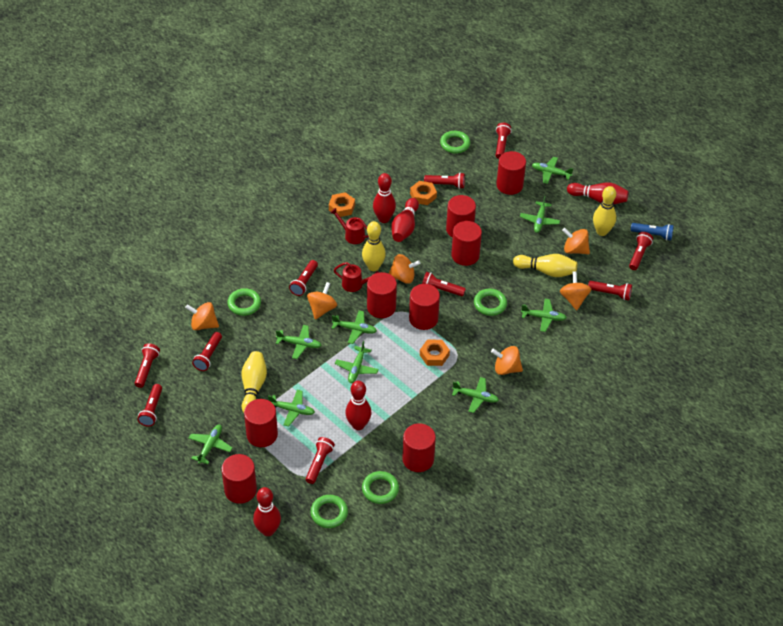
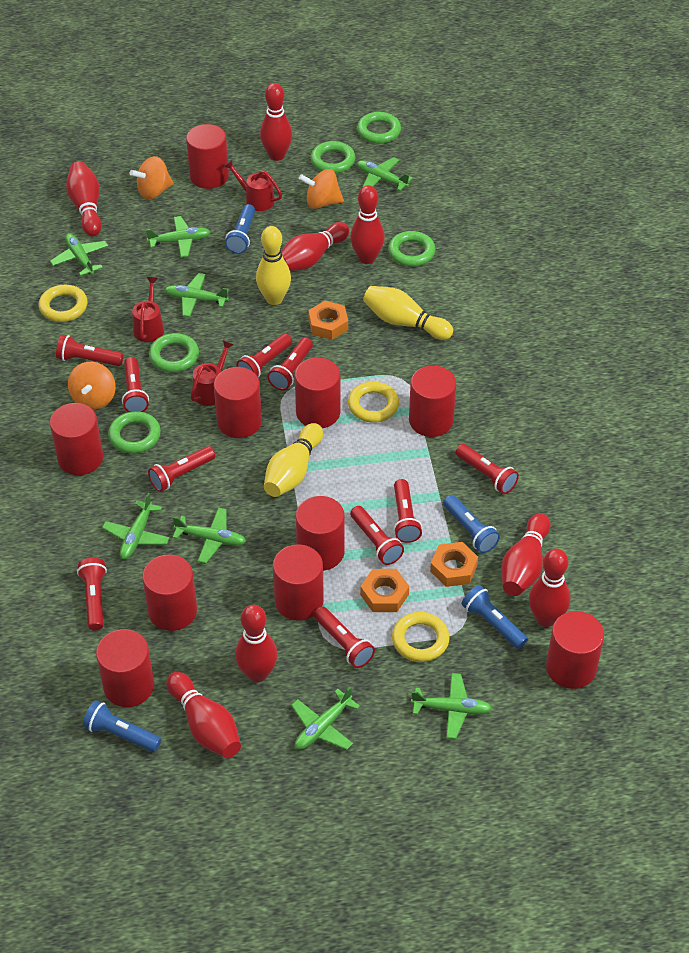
blue flashlight: [631,223,674,241] = 1 -> [83,700,161,752] [225,204,255,254] [443,495,500,553] [462,585,528,649] = 4
green plane: [189,425,232,464] [268,390,315,426] [276,325,322,359] [332,310,377,344] [335,341,379,383] [452,377,499,413] [520,196,560,233] [521,299,567,332] [532,157,573,184] = 9 -> [50,233,108,276] [102,493,170,559] [146,216,211,257] [164,273,229,317] [173,508,246,563] [291,687,360,750] [357,157,413,191] [411,673,492,739] = 8
orange spinning top: [185,302,219,330] [307,282,337,320] [388,254,420,284] [491,346,523,375] [560,271,591,310] [562,228,590,254] = 6 -> [68,362,116,409] [130,156,174,200] [299,169,344,209] = 3
red bowling pin: [253,487,281,536] [345,381,371,430] [373,173,396,223] [391,198,419,242] [567,182,629,204] = 5 -> [66,161,102,236] [167,672,241,758] [235,605,278,682] [260,83,292,161] [281,222,349,271] [350,185,385,264] [501,513,551,596] [529,549,570,627] = 8
red cylinder: [222,454,257,504] [244,399,278,447] [367,272,397,318] [402,423,436,472] [409,284,440,330] [446,195,476,238] [451,221,482,266] [496,151,526,195] = 8 -> [50,403,103,475] [96,629,154,707] [142,554,197,631] [186,124,229,189] [214,367,262,438] [273,544,324,621] [295,357,340,428] [296,496,345,571] [409,365,457,437] [546,611,604,689] = 10
red watering can: [330,208,368,244] [334,262,380,292] = 2 -> [132,277,164,342] [191,340,234,406] [224,160,282,211] = 3
yellow bowling pin: [241,351,267,413] [362,221,386,271] [513,254,577,277] [593,186,616,236] = 4 -> [256,226,291,305] [264,423,323,497] [363,286,453,340] = 3
yellow ring: none = 0 -> [39,285,88,322] [348,382,399,423] [392,612,450,662] = 3

